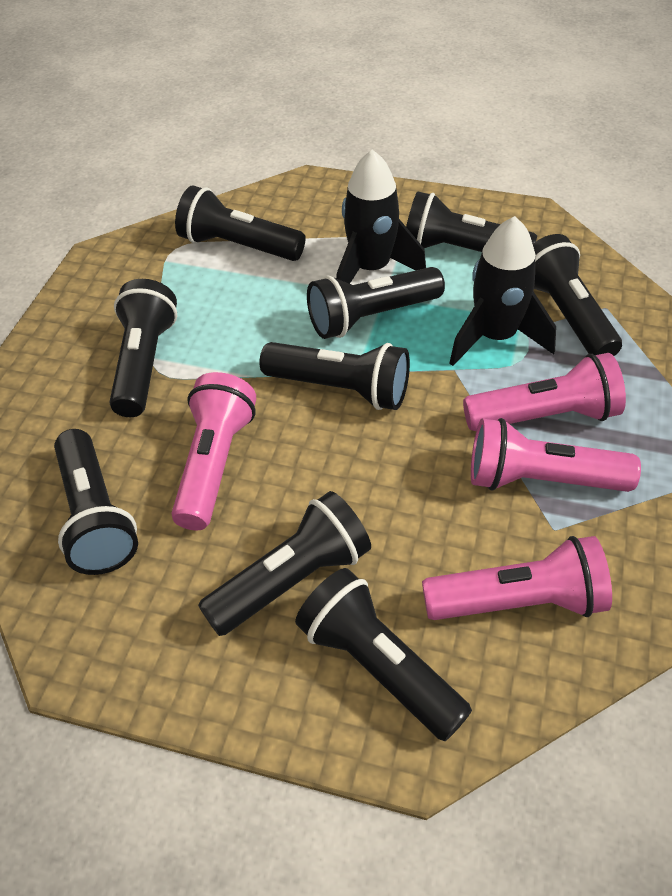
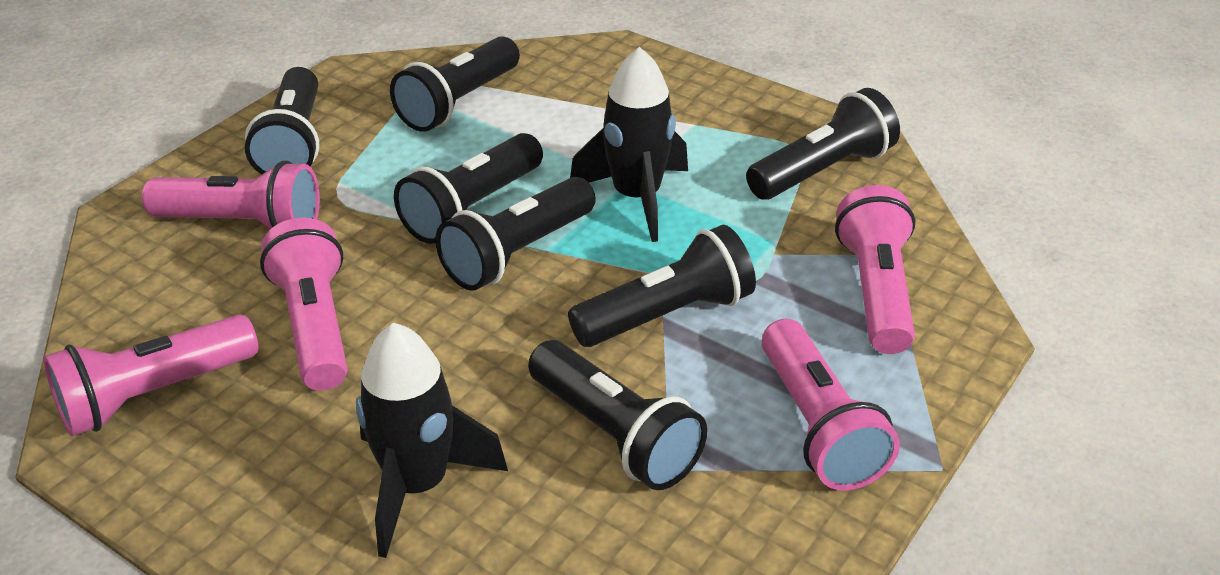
black flashlight: [54,429,138,575] [109,279,177,417] [175,186,306,261] [198,491,371,636] [259,342,410,410] [295,568,472,741] [307,267,445,339] [406,192,537,252] [533,234,622,356] = 9 -> [245,67,319,175] [390,36,520,132] [394,133,543,244] [435,177,595,291] [528,340,707,490] [568,225,756,347] [746,88,900,200] = 7
pink flashlight: [171,372,256,530] [422,536,612,620] [463,353,626,431] [471,418,641,492] = 4 -> [43,314,259,436] [142,160,320,229] [260,218,347,391] [762,319,900,491] [835,185,916,354] = 5

